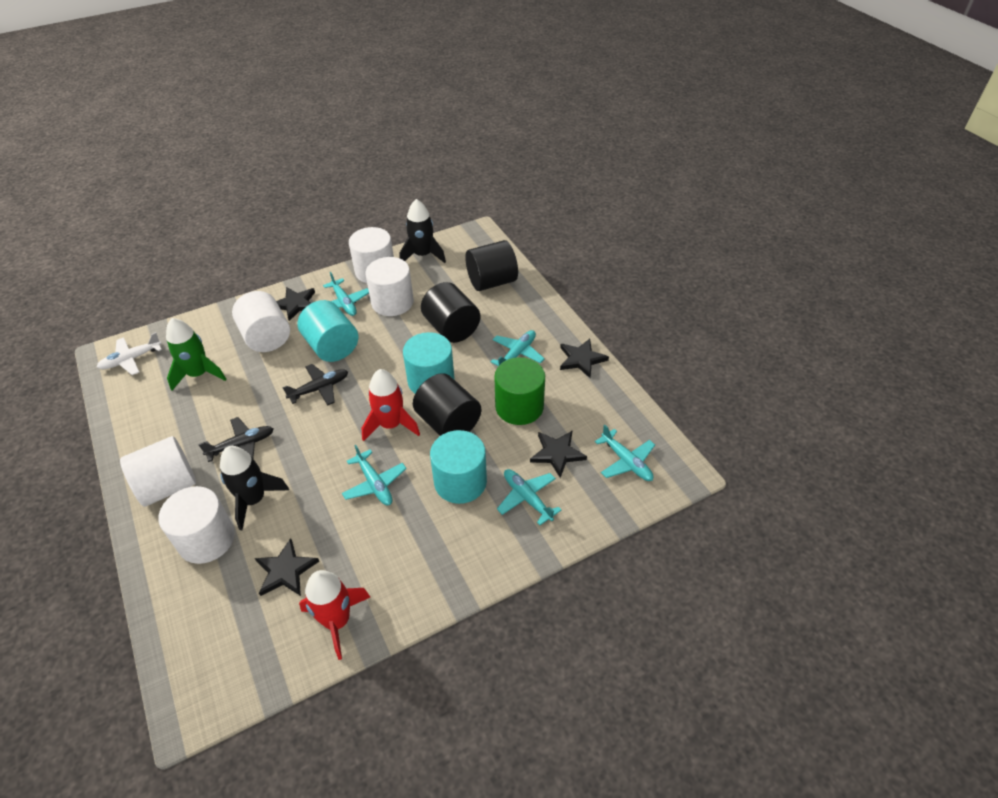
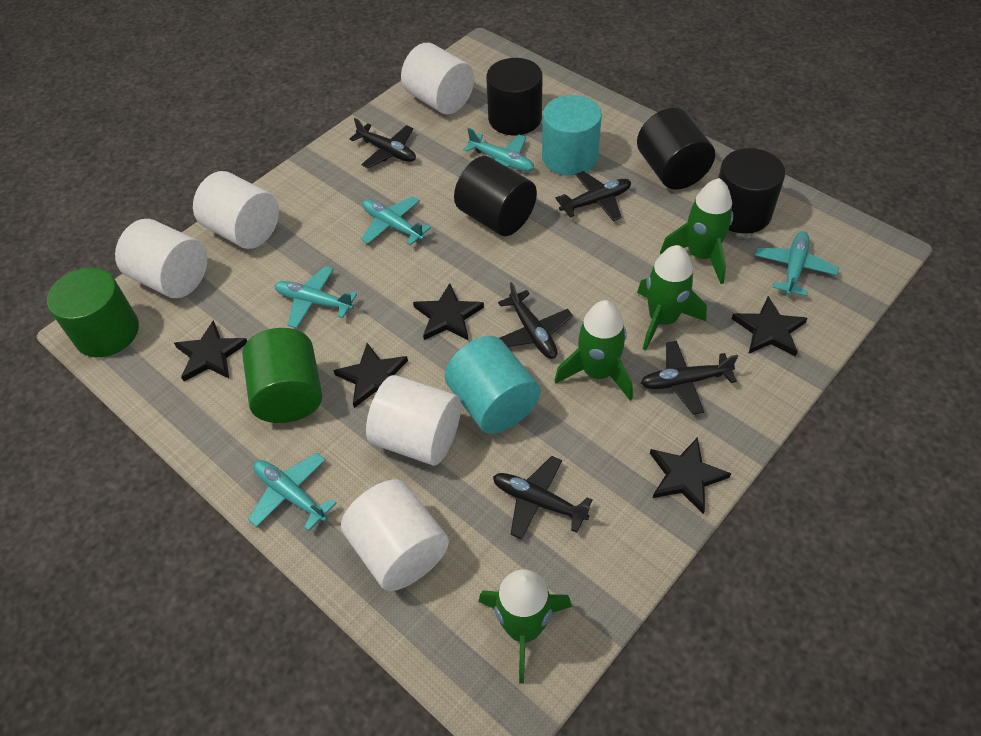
black cylinder: [413,373,481,436] [421,282,480,343] [465,240,518,291] = 3 -> [454,156,537,236] [486,58,542,135] [637,108,715,190] [718,148,785,234] = 4
black plane: [198,417,273,462] [282,364,348,406] = 2 -> [350,118,416,168] [493,456,593,540] [498,282,573,359] [555,171,631,221] [641,341,738,414] = 5
black rocket: [220,446,289,530] [400,199,446,263] = 2 -> none = 0
black star: [255,538,319,596] [276,287,315,321] [530,430,587,478] [560,339,609,378] = 4 -> [174,320,247,381] [333,343,408,408] [413,283,484,340] [650,437,731,514] [732,296,808,357] = 5
green cylinder: [494,357,545,425] = 1 -> [47,268,139,357] [242,328,322,423] = 2
green rocket: [166,318,227,391] = 1 -> [479,569,572,684] [554,300,633,400] [637,245,707,350] [660,178,733,284] = 4
red rocket: [299,570,370,660] [362,369,420,441] = 2 -> none = 0
turquoise cylinder: [298,300,358,362] [403,332,455,393] [430,430,487,504] = 3 -> [444,336,541,434] [542,95,602,176] = 2
white plane: [97,332,162,375] = 1 -> none = 0

